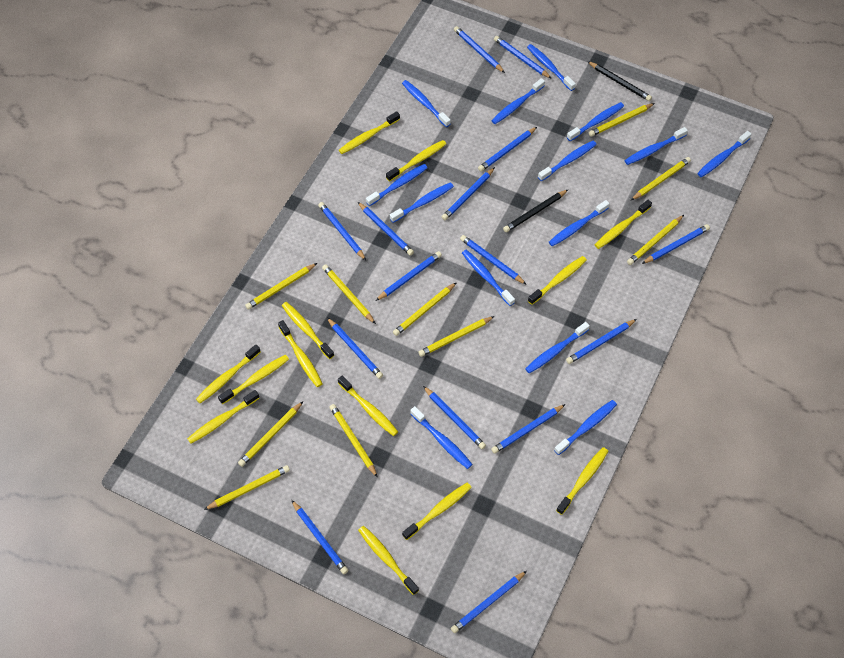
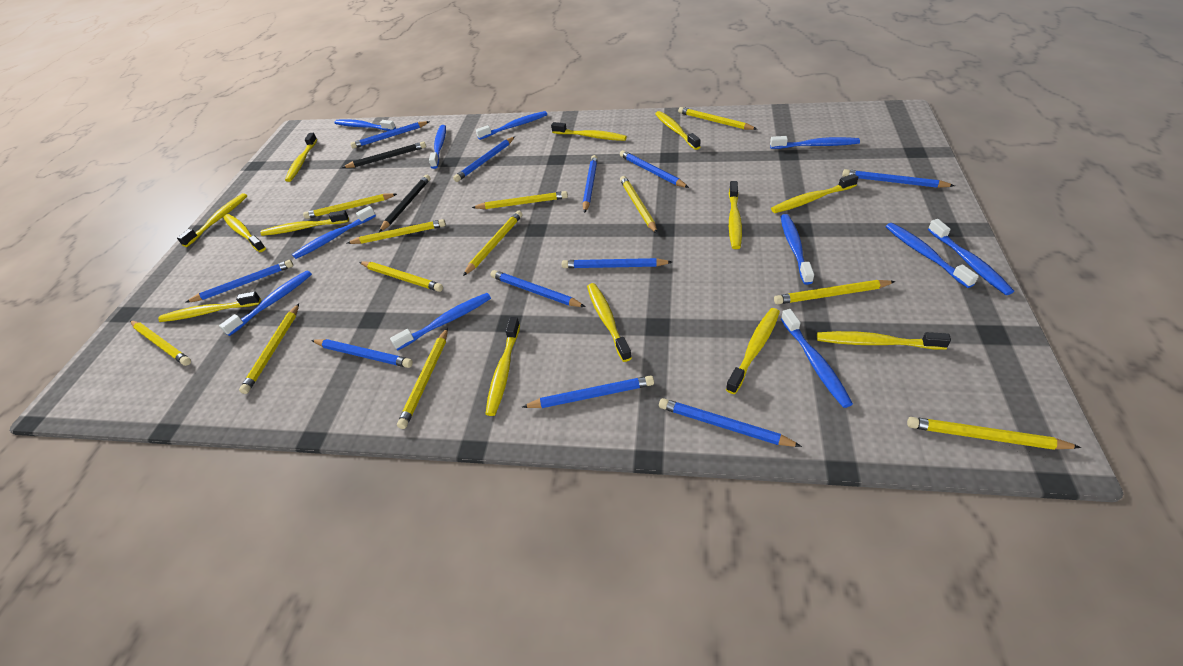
blue pencil: [292,500,348,574] [318,202,366,260] [327,318,383,379] [358,202,414,256] [376,251,442,301] [423,386,486,449] [442,167,495,220] [451,571,527,633] [454,26,505,73] [460,235,526,284] [478,127,537,172] [491,404,566,454] [494,36,552,79] [566,319,637,364] [642,224,710,264] = 15 -> [185,260,293,303] [311,339,413,368] [350,121,430,149] [453,137,515,182] [491,270,585,307] [522,375,654,408] [562,258,672,268] [583,155,598,213] [620,150,689,188] [659,398,802,447] [842,169,955,188] = 11
blue toothbrush: [366,164,427,206] [390,182,454,223] [402,80,451,127] [410,406,473,469] [462,250,515,306] [491,78,545,124] [525,322,590,373] [527,44,576,91] [538,141,597,181] [549,200,610,246] [554,400,617,455] [567,102,624,141] [624,127,688,165] [697,131,752,177] = 14 -> [219,270,312,336] [292,206,376,259] [334,119,396,131] [390,293,491,351] [429,125,446,169] [476,111,547,140] [770,136,860,149] [781,214,814,285] [781,309,853,408] [886,223,979,288] [928,219,1014,295] = 11
yellow pencil: [204,465,290,510] [238,401,303,467] [245,263,317,310] [322,264,376,324] [329,404,378,478] [393,282,457,336] [418,316,495,357] [589,103,655,137] [627,215,684,265] [631,157,691,200] = 10 -> [130,321,191,366] [239,303,299,394] [303,193,397,219] [347,219,446,244] [359,261,443,292] [397,327,448,429] [463,211,523,276] [472,191,568,209] [620,176,657,233] [678,107,757,130] [774,280,896,304] [907,417,1081,450] = 12

